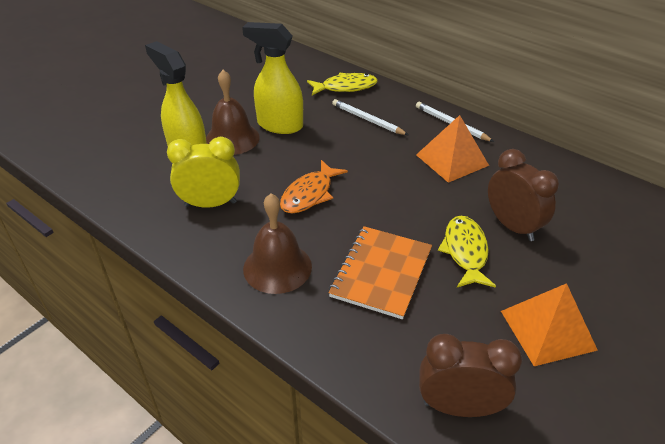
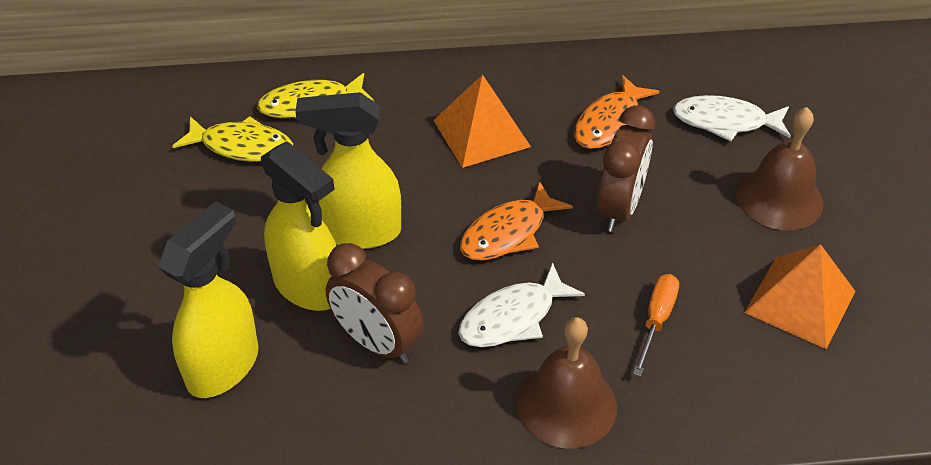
orange fish: [280,160,348,213] = 1 -> [460,181,573,261] [574,75,660,149] = 2
orange notebook: [328,226,432,320] = 1 -> none = 0
orange screwdriver: none = 0 -> [633,274,679,376] = 1
white fish: none = 0 -> [458,263,585,347] [673,95,791,142] = 2
white pencil: [332,99,408,135] [416,102,494,142] = 2 -> none = 0
yellow clock: [167,137,240,208] = 1 -> none = 0
yellow spray bottle: [145,41,207,146] [242,22,303,134] = 2 -> [158,201,259,398] [261,141,336,311] [295,92,401,249] = 3

